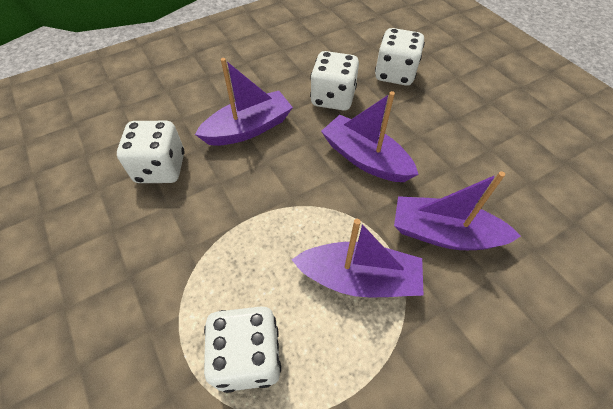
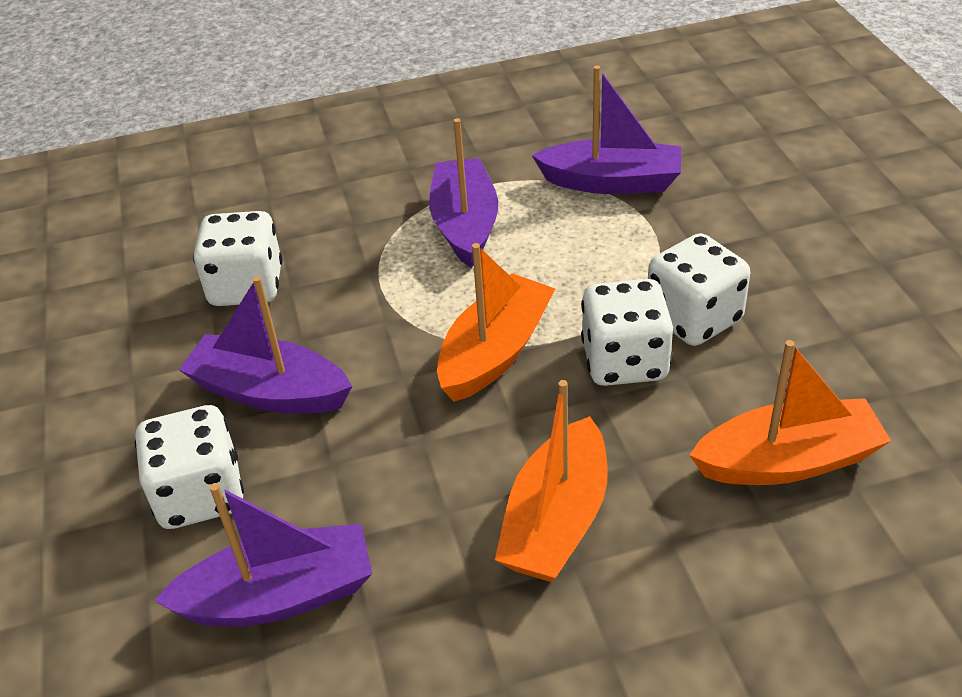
orange boat: none = 0 -> [437,243,555,402] [495,380,608,582] [689,340,891,485] = 3

